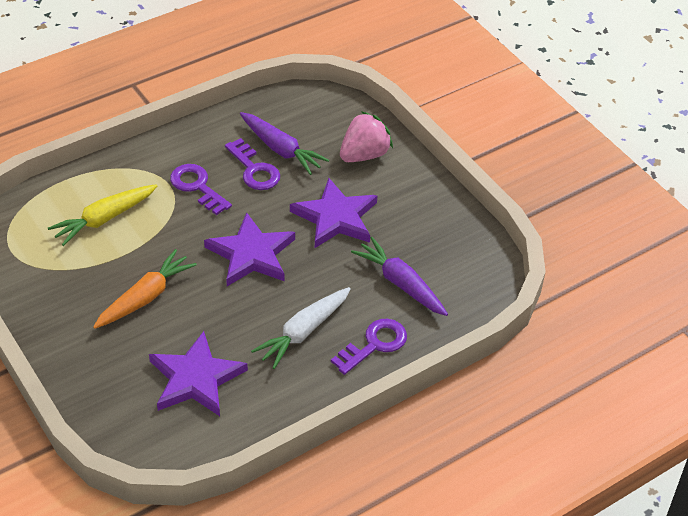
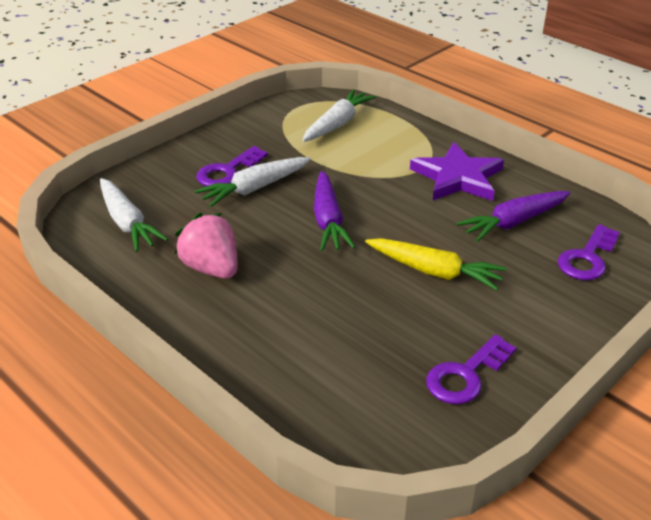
orange carrot: [93,249,197,329] = 1 -> none = 0
purple star: [149,331,248,416] [204,212,295,286] [290,178,378,248] = 3 -> [410,142,504,201] = 1
white carrot: [251,287,351,369] = 1 -> [100,178,168,252] [195,157,311,207] [302,89,376,142] = 3

